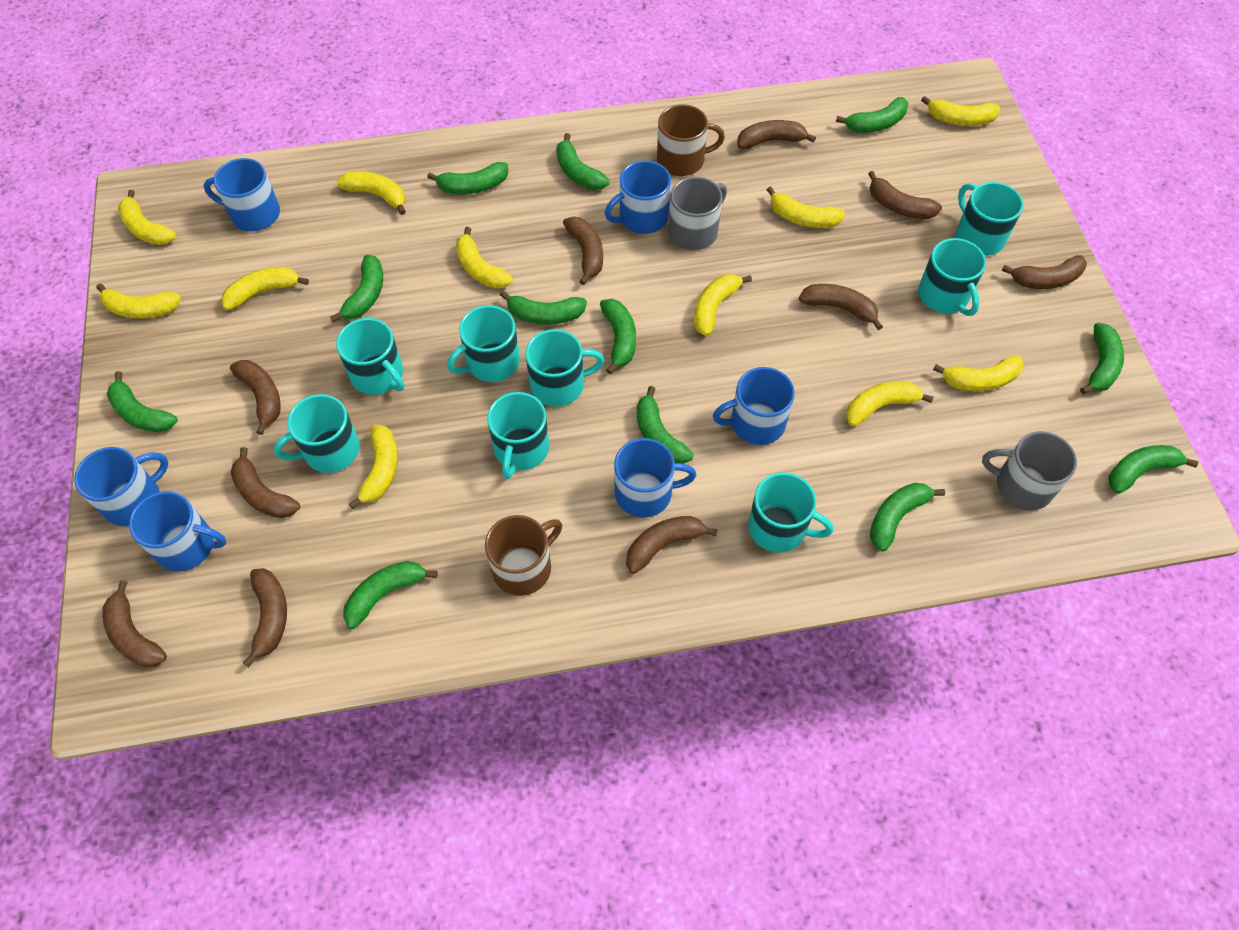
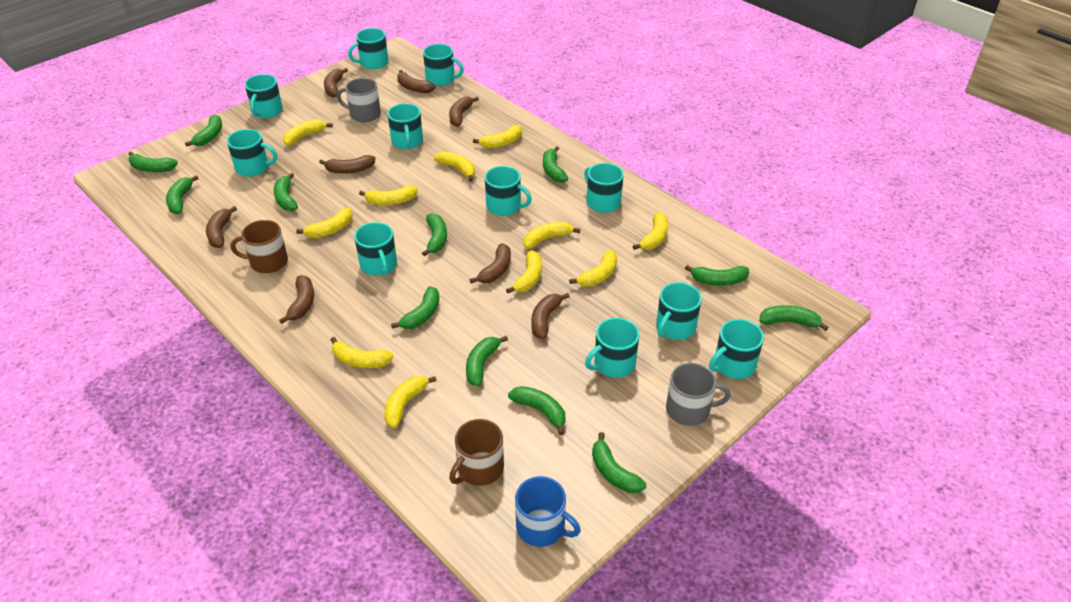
blue mug: [74,447,168,526] [129,491,226,572] [204,158,280,231] [605,160,671,234] [614,438,696,518] [713,367,795,445] = 6 -> [515,476,581,547] = 1
brown banana: [102,580,167,668] [230,360,281,435] [231,447,300,518] [243,568,287,667] [563,217,603,285] [626,516,718,574] [737,120,816,149] [799,284,883,330] [868,171,942,219] [1002,255,1087,289] = 10 -> [206,206,237,248] [279,275,314,324] [319,155,375,174] [324,68,348,98] [397,70,436,93] [449,97,479,127] [470,244,511,283] [531,293,570,339] = 8
turquoise mug: [274,394,360,473] [336,318,404,395] [447,305,520,382] [487,392,549,479] [525,329,604,407] [748,473,834,553] [918,238,986,316] [956,182,1023,256] = 8 -> [227,129,277,177] [245,74,283,118] [348,28,389,69] [354,222,397,276] [387,103,423,149] [423,44,464,86] [485,166,532,216] [584,163,624,213] [585,318,640,378] [656,282,702,340] [709,319,764,379] = 11

